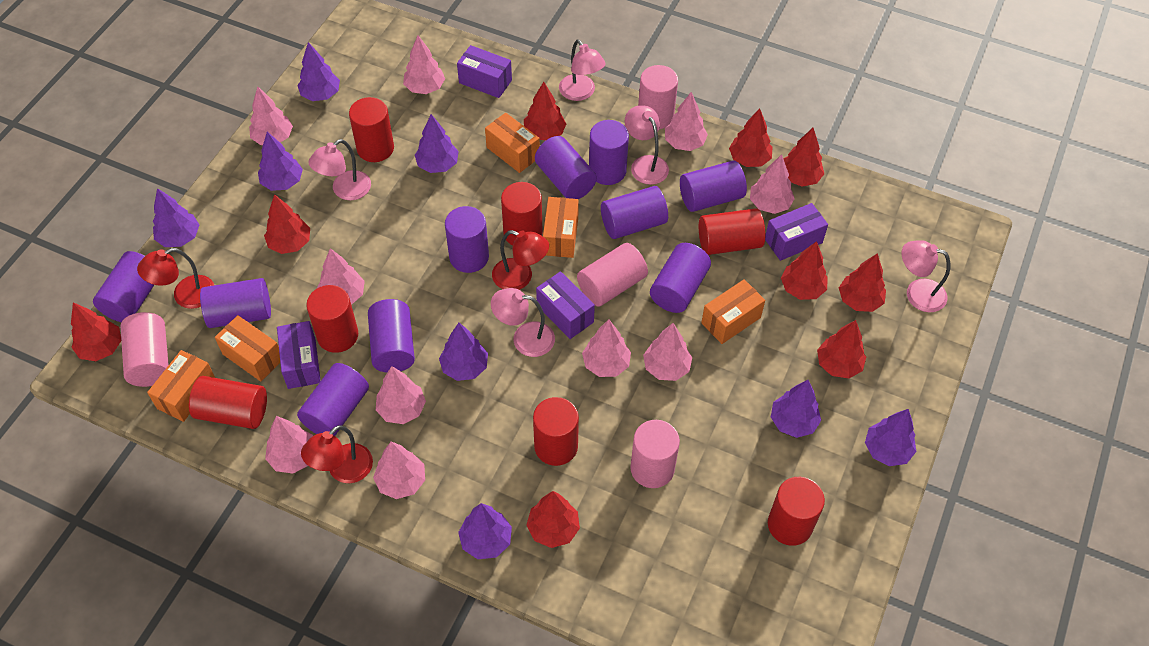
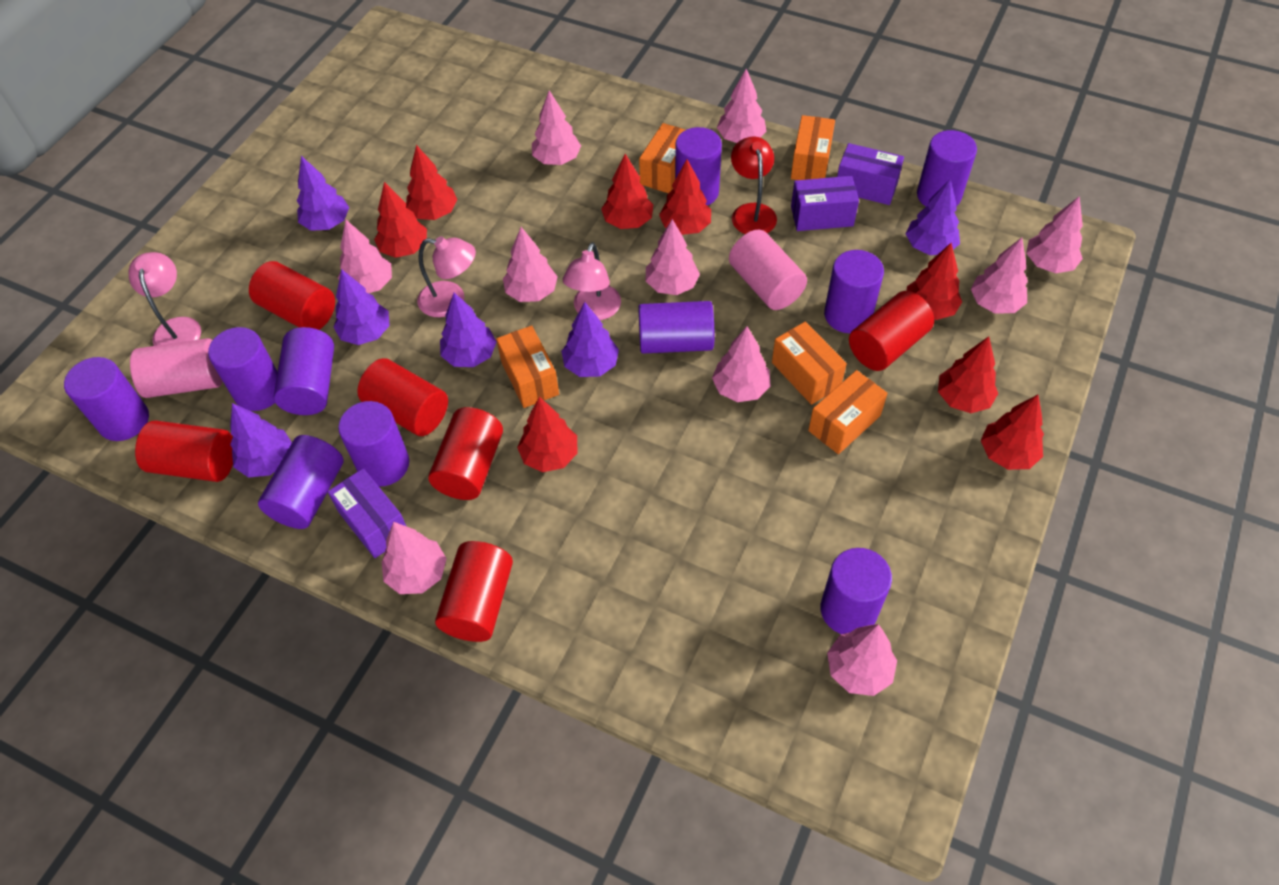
pink cylinder: [121,312,169,387] [577,243,648,307] [630,420,680,488] [638,65,678,129] = 4 -> [130,338,222,398] [729,230,807,310] = 2
pink lamp: [308,139,371,200] [491,288,555,357] [559,40,605,101] [625,105,669,185] [901,240,950,312] = 5 -> [129,252,201,346] [417,236,476,317] [563,242,621,320] = 3
purple box: [277,321,321,389] [457,45,512,98] [536,271,595,339] [765,203,828,261] = 4 -> [328,468,406,558] [791,176,859,231] [837,143,904,205] = 3
purple tree: [153,188,199,247] [258,132,303,191] [297,42,340,101] [415,114,459,173] [439,323,488,381] [458,503,512,559] [771,380,821,438] [865,409,916,466] = 8 -> [230,403,292,478] [297,156,349,231] [333,269,390,345] [440,293,497,367] [561,302,619,377] [906,179,960,255] = 6
red cylinder: [189,376,267,429] [306,285,358,353] [349,97,394,162] [501,182,543,246] [533,397,579,466] [699,208,765,255] [768,477,825,546] = 7 -> [135,420,233,482] [249,261,335,330] [357,358,448,436] [428,407,503,500] [435,541,513,642] [849,291,934,371] = 6
red lamp: [137,248,214,309] [301,425,373,483] [492,230,549,290] = 3 -> [731,137,777,234] = 1
red tree: [71,302,121,361] [264,194,310,254] [524,82,566,140] [526,491,580,548] [729,108,772,167] [781,241,828,300] [783,128,824,187] [817,320,866,378] [839,253,886,312] = 9 -> [374,182,427,258] [406,145,457,220] [517,397,577,472] [601,154,653,229] [659,159,711,235] [906,243,962,320] [938,336,998,413] [981,395,1044,470] = 8

